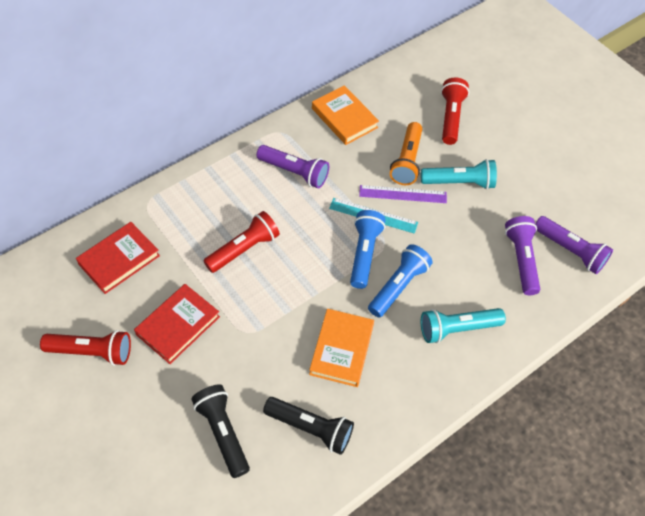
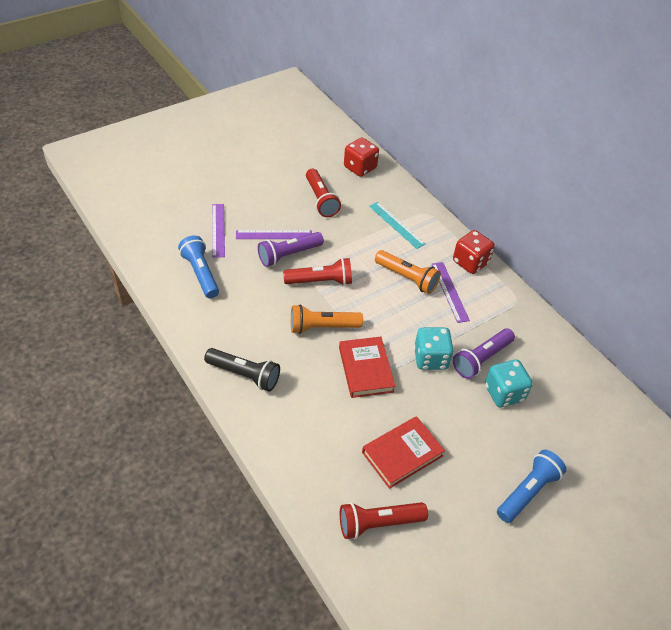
black flashlight: [191,384,250,478] [263,397,354,455] = 2 -> [204,348,280,392] = 1
orange book: [309,309,374,387] [312,85,379,145] = 2 -> none = 0
orange flashlight: [390,122,422,185] = 1 -> [291,304,363,334] [375,250,441,294] = 2
purple flashlight: [256,145,329,188] [505,216,540,295] [535,216,613,274] = 3 -> [258,232,324,267] [453,329,515,379] = 2
purple ruler: [359,185,447,203] = 1 -> [212,204,225,258] [236,230,312,239] [431,262,470,323] = 3
red dice: none = 0 -> [344,138,379,177] [453,230,495,274] = 2
turquoise dice: none = 0 -> [414,327,454,370] [485,359,533,407] = 2
turquoise flashlight: [421,159,497,189] [421,308,506,343] = 2 -> none = 0

